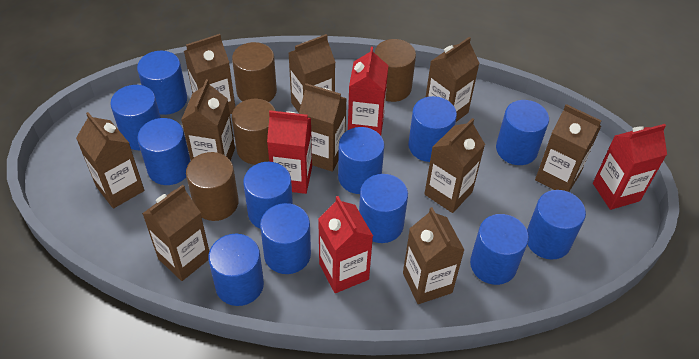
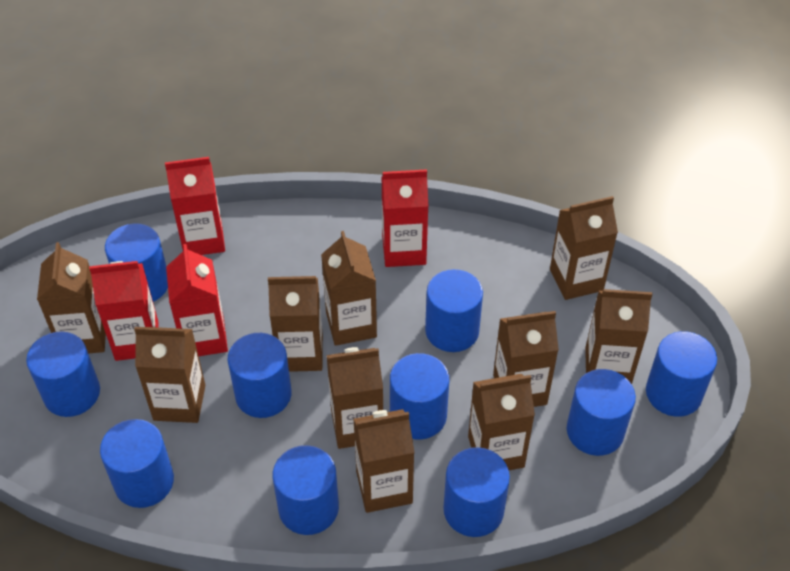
blue cylinder: [110,85,161,151] [137,51,187,115] [137,118,190,185] [208,234,264,306] [243,162,293,229] [260,203,311,274] [338,127,384,194] [359,174,408,243] [408,96,457,162] [470,214,529,285] [496,100,549,165] [527,190,586,259] = 12 -> [26,332,100,417] [100,419,174,508] [105,223,168,302] [227,333,292,418] [273,445,339,535] [390,353,449,439] [425,269,483,352] [443,447,510,537] [567,369,636,456] [646,331,717,417] = 10
brown cylinder: [186,152,239,221] [232,42,277,102] [232,99,276,165] [375,39,416,102] = 4 -> none = 0

